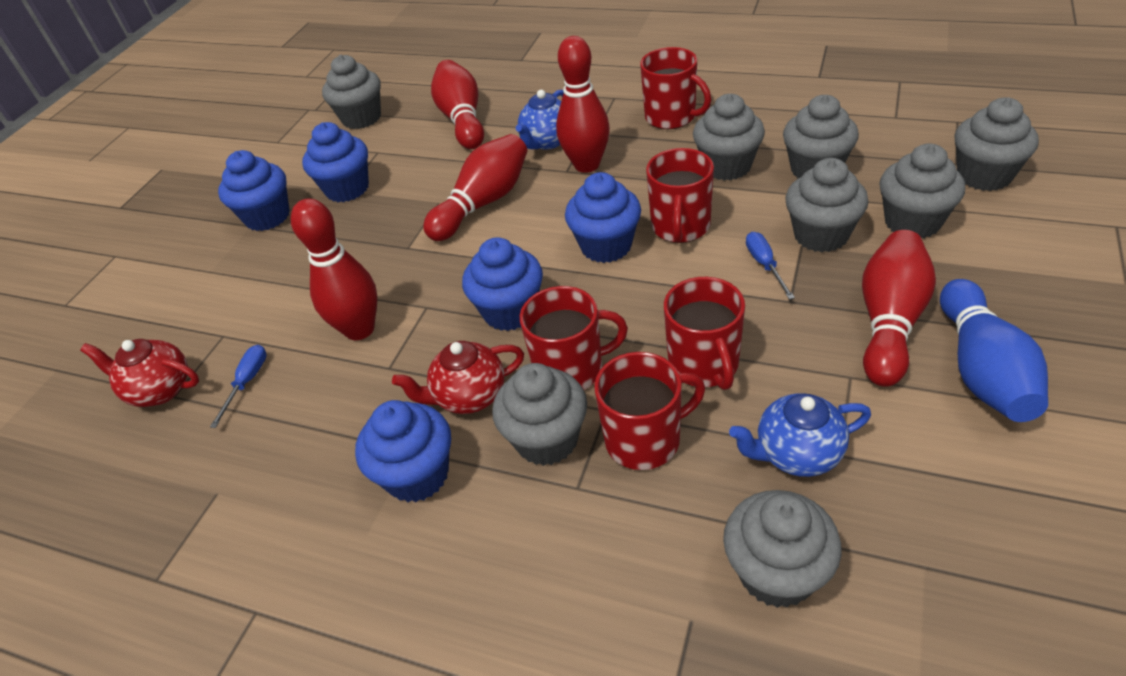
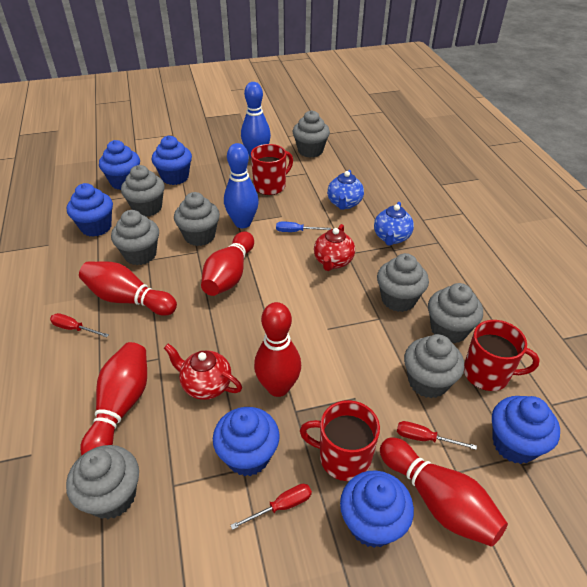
blue bowling pin: [940,279,1048,422] = 1 -> [224,143,259,228] [241,82,271,158] = 2
blue cupcake: [218,150,290,231] [302,122,369,202] [355,400,451,502] [462,237,543,331] [565,172,641,263] = 5 -> [67,183,113,237] [99,140,140,190] [152,136,192,185] [213,407,280,476] [340,471,414,548] [492,396,560,464] = 6
blue screwdriver: [210,345,267,428] [746,232,795,300] = 2 -> [276,222,331,232] = 1
red mug: [520,286,628,390] [594,352,705,470] [640,47,711,129] [646,148,714,243] [664,277,745,390] = 5 -> [251,144,293,195] [300,400,380,481] [464,320,540,391] = 3
red screwdriver: none = 0 -> [50,313,109,337] [230,484,312,530] [397,421,477,450] = 3

